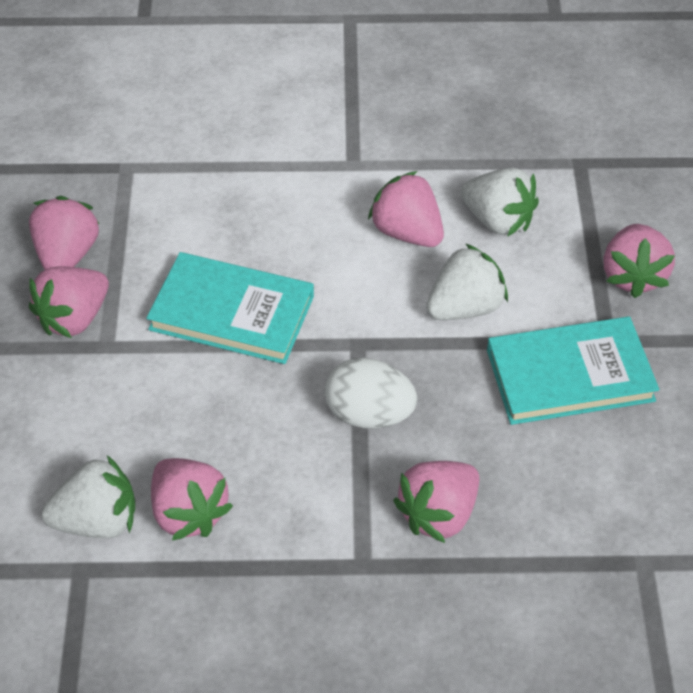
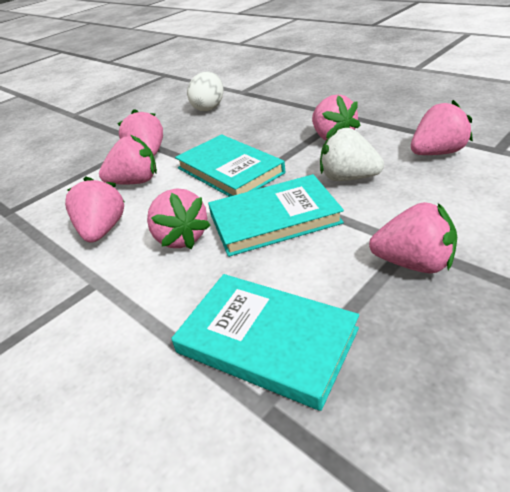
pink strawberry: [29,196,99,270] [29,267,109,338] [151,458,233,541] [368,171,444,247] [393,461,480,543] [603,224,675,298] = 6 -> [65,176,125,243] [99,135,157,184] [117,109,163,156] [147,188,211,249] [312,94,361,141] [369,202,457,273] [411,100,473,155] = 7
turquoise book: [146,252,314,364] [487,317,659,425] = 2 -> [171,274,359,411] [175,134,285,197] [208,174,344,257] = 3
white strawberry: [41,455,135,538] [426,244,508,320] [461,168,539,237] = 3 -> [320,128,384,181] = 1

